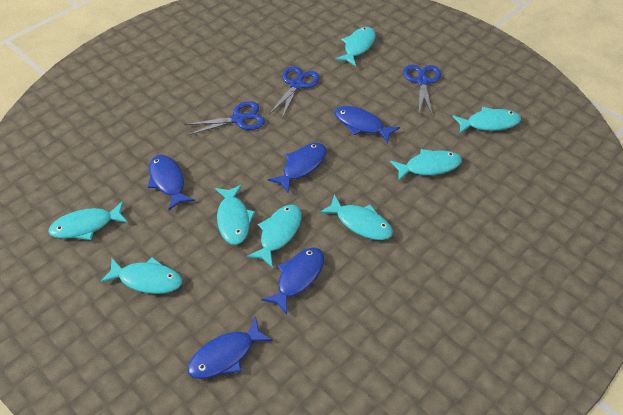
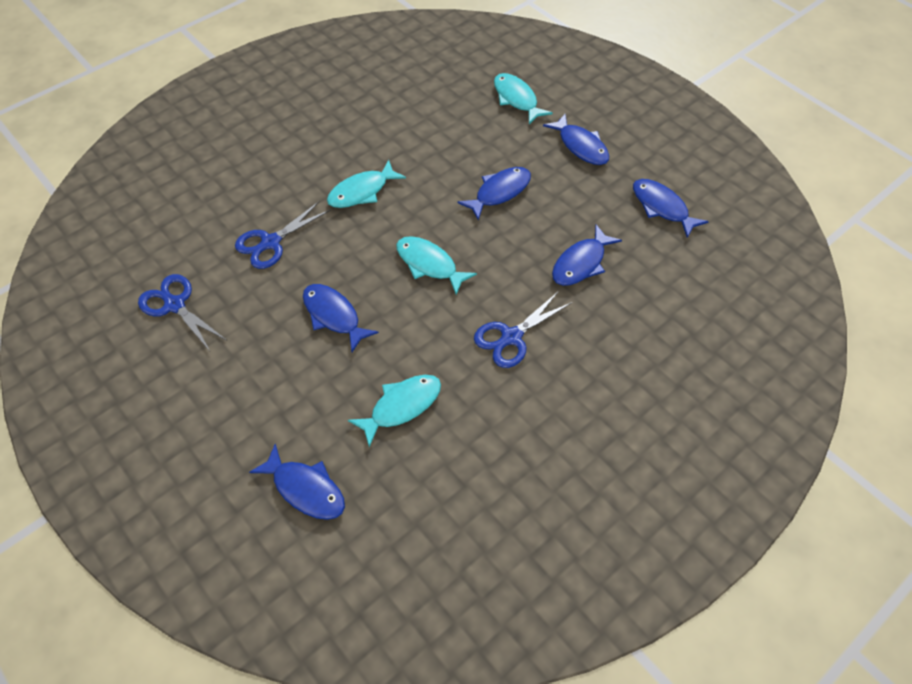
blue fish: [148,155,195,211] [187,317,273,379] [261,248,324,315] [268,143,326,193] [334,106,400,143] = 5 -> [249,444,345,520] [303,284,379,352] [457,167,531,220] [543,114,609,165] [552,225,622,286] [633,179,709,238] = 6
turquoise fish: [48,201,128,240] [100,257,182,294] [215,184,255,245] [247,204,301,268] [319,194,393,240] [335,27,376,66] [390,149,462,181] [452,107,521,134] = 8 -> [327,160,406,208] [348,375,441,447] [396,236,477,295] [494,73,553,124] = 4

